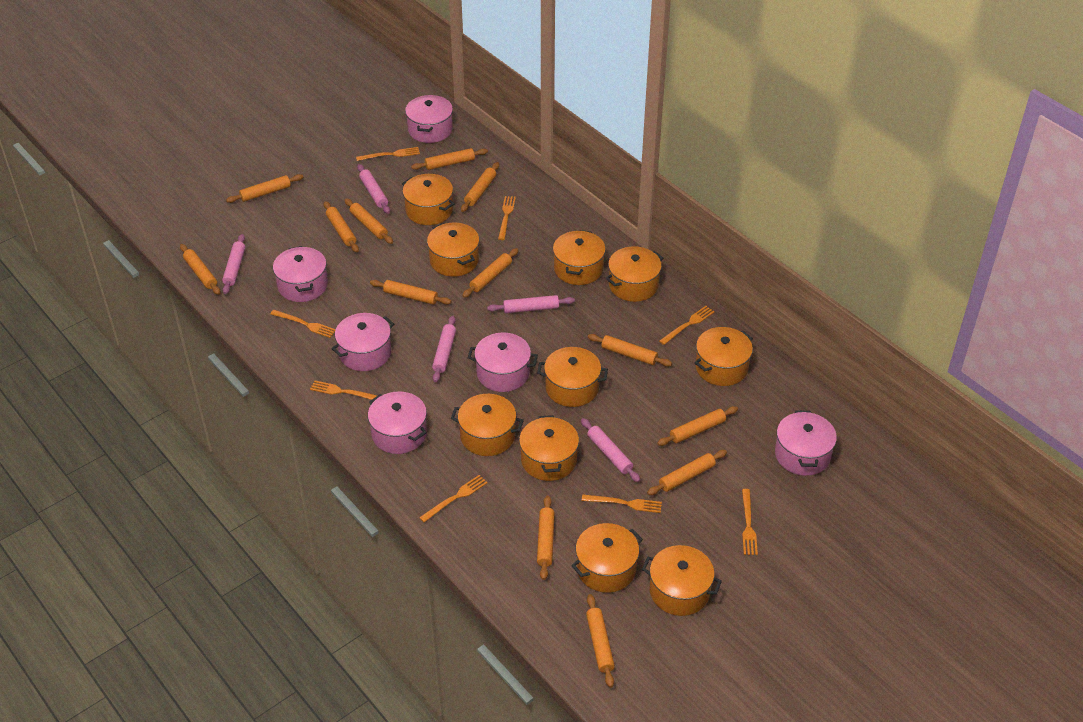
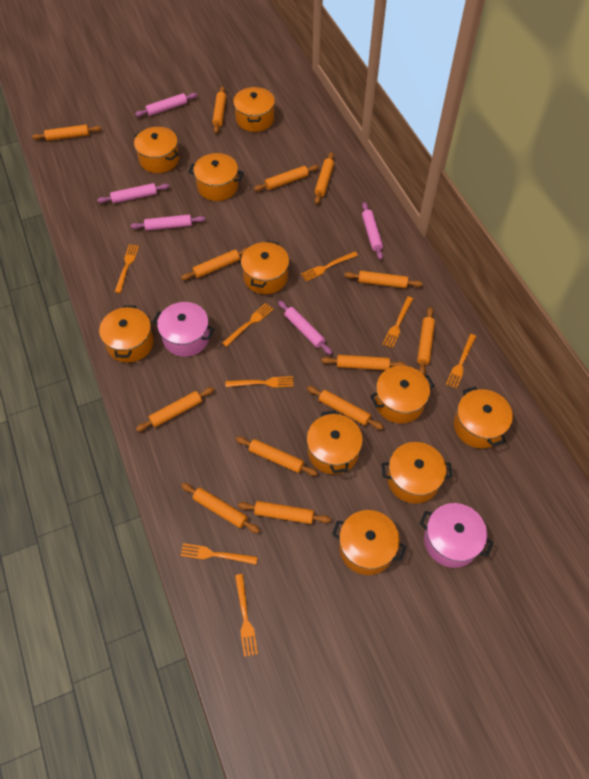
pink pot: [273,246,328,302] [331,313,394,371] [368,391,427,454] [405,95,453,143] [468,333,538,392] [775,410,837,476] = 6 -> [153,302,214,357] [420,503,493,568] = 2

